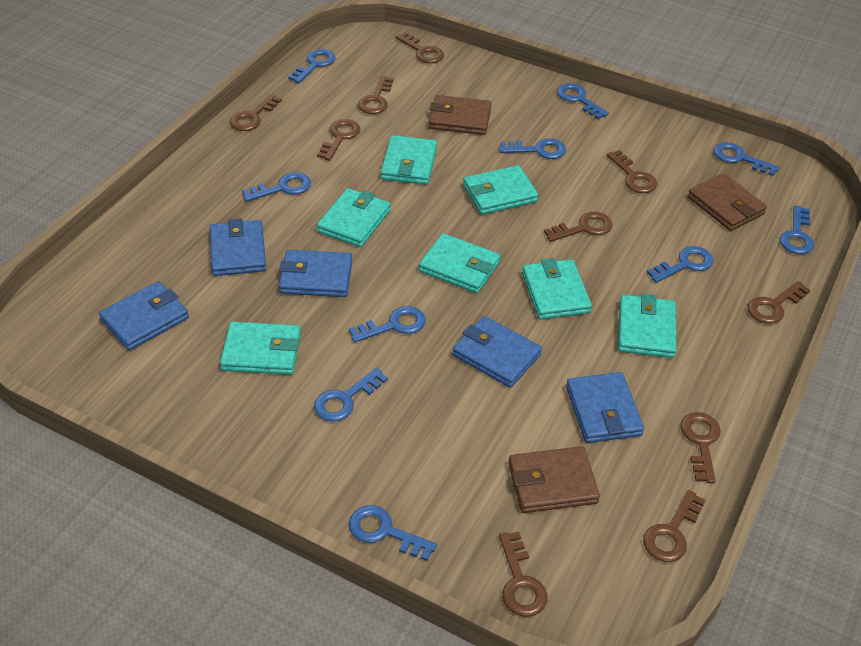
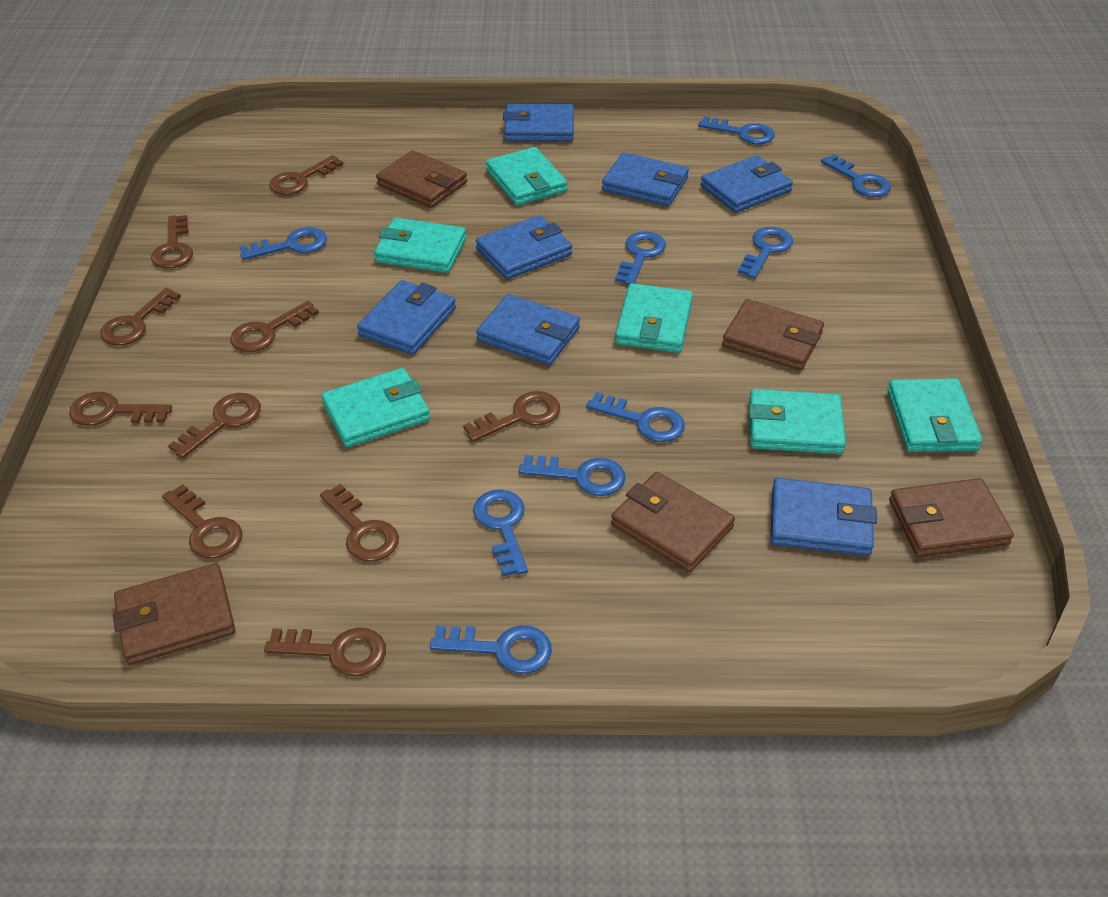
blue key: [242,172,311,202] [288,49,336,83] [314,368,388,422] [349,306,426,343] [349,505,437,561] [500,138,566,159] [557,83,609,119] [647,246,714,283] [713,142,780,176] [780,205,814,254] = 10 -> [240,227,327,260] [430,625,552,674] [473,489,528,576] [519,455,626,496] [586,392,685,442] [615,231,666,285] [698,116,775,144] [738,227,793,279] [821,154,891,197] = 9
blue wallet: [99,281,189,350] [210,218,266,276] [279,250,352,297] [452,316,542,388] [566,372,644,443] = 5 -> [357,280,456,355] [476,215,572,280] [476,294,580,365] [503,104,574,142] [602,152,689,206] [700,155,793,213] [770,478,877,556] = 7
brown wallet: [429,95,492,135] [508,446,600,513] [688,173,767,231] = 3 -> [113,563,235,665] [376,150,467,208] [611,472,735,572] [722,299,824,370] [889,478,1014,557] = 5
turquoise wallet: [220,322,301,375] [317,188,391,247] [381,135,437,185] [419,233,500,293] [463,165,538,215] [522,258,592,319] [618,294,676,358] = 7 -> [321,368,430,447] [374,217,466,273] [486,147,567,205] [615,283,693,353] [749,389,846,454] [887,378,982,452] = 6

